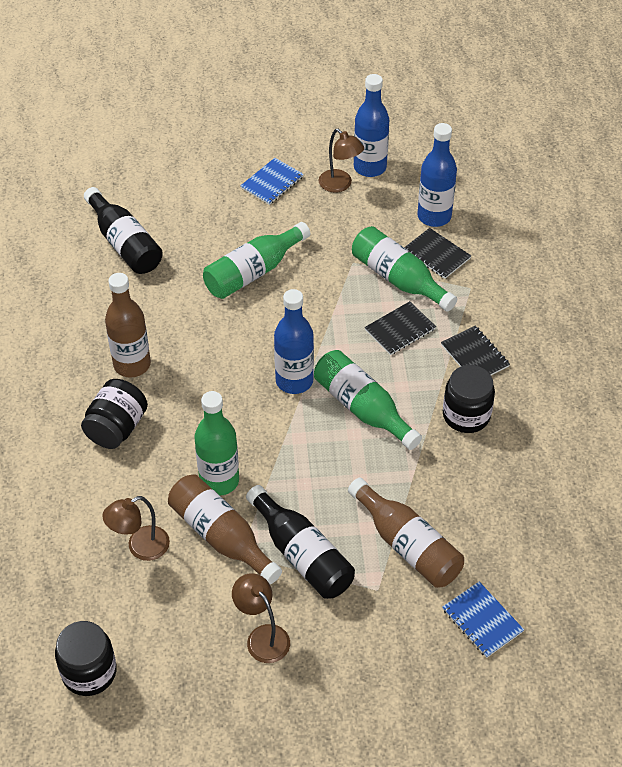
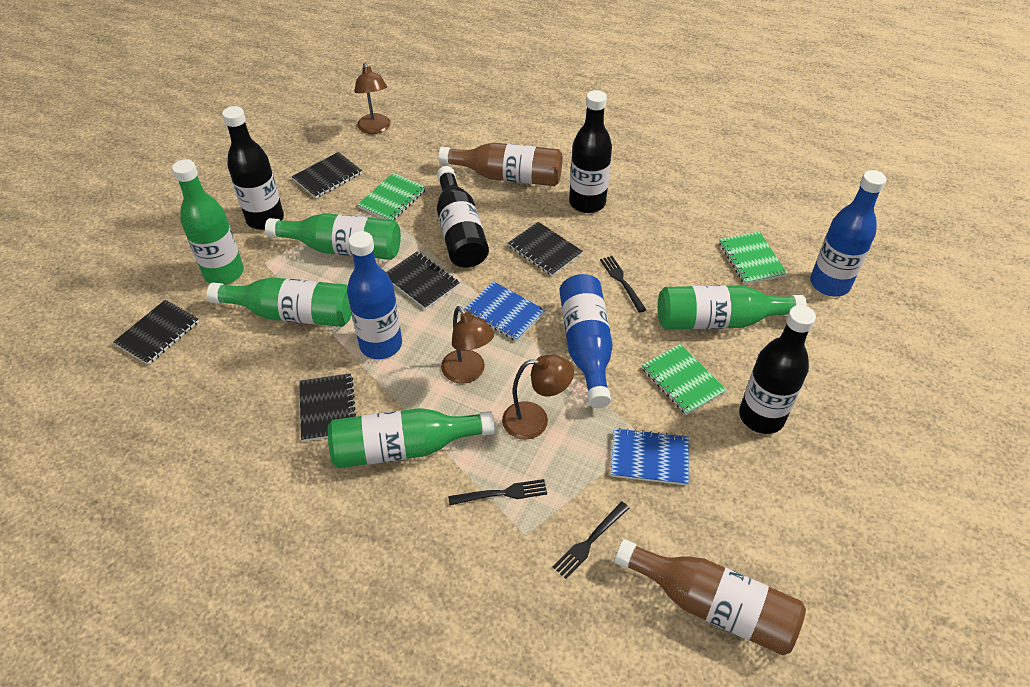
black bottle: [84,187,163,274] [246,485,355,599] = 2 -> [222,106,284,230] [437,166,489,268] [569,90,612,213] [739,305,816,434] = 4
black fork: none = 0 -> [448,479,547,505] [553,502,629,579] [600,256,646,313] = 3
black jar: [55,621,117,696] [81,379,148,449] [443,365,495,433] = 3 -> none = 0
black notebook: [365,301,436,355] [404,228,471,279] [441,326,510,375] = 3 -> [113,300,199,365] [292,152,362,198] [299,373,356,442] [386,252,460,310] [508,222,583,276] = 5
brown bottle: [105,273,151,377] [168,474,282,584] [348,478,464,588] = 3 -> [438,143,562,186] [614,539,806,656] = 2
green bottle: [194,391,239,495] [203,222,310,299] [314,350,422,450] [352,226,457,312] = 4 -> [172,159,244,285] [207,277,352,327] [265,213,401,260] [328,408,495,468] [658,285,807,330] = 5
green notebook: none = 0 -> [357,173,426,220] [642,344,727,415] [719,231,787,284] = 3

